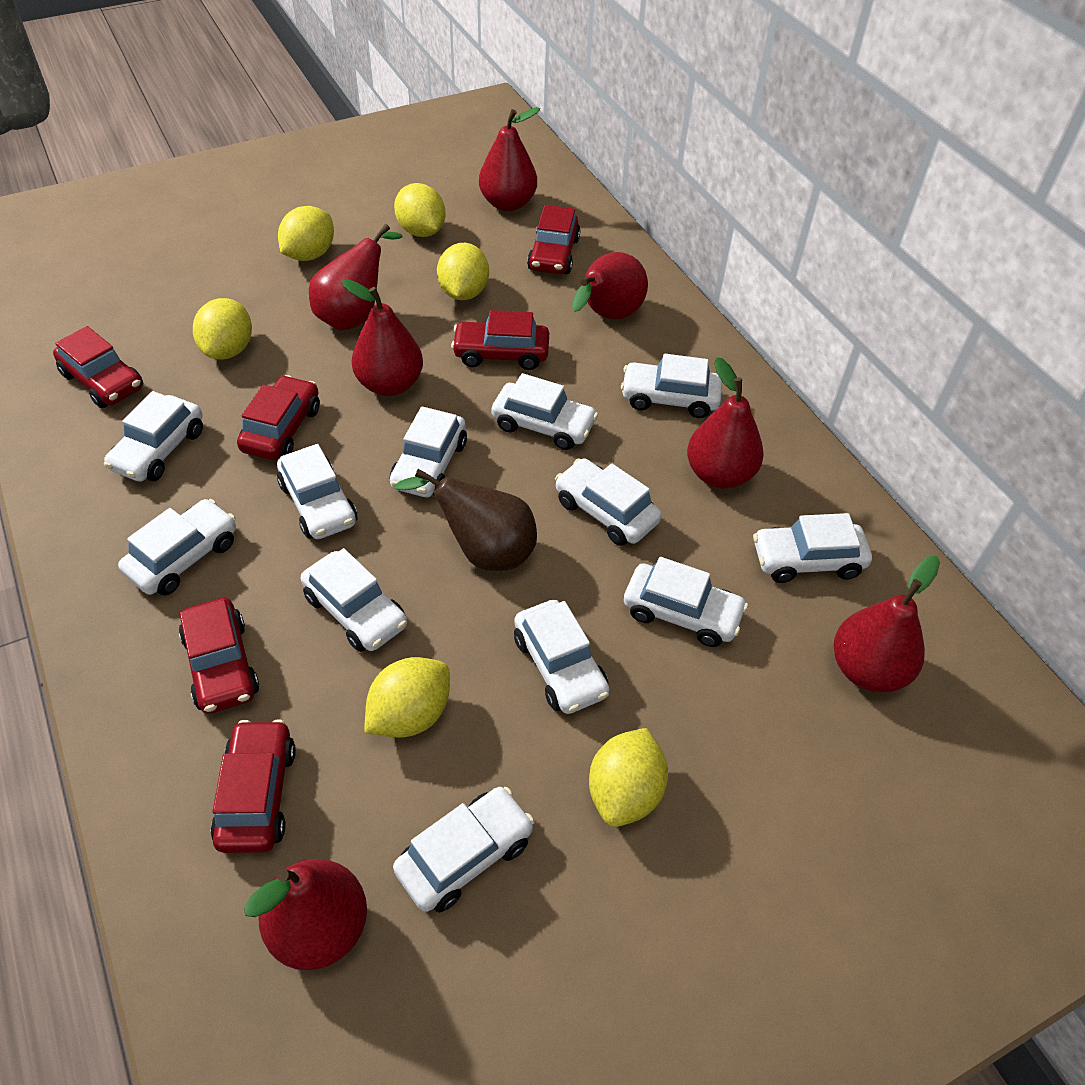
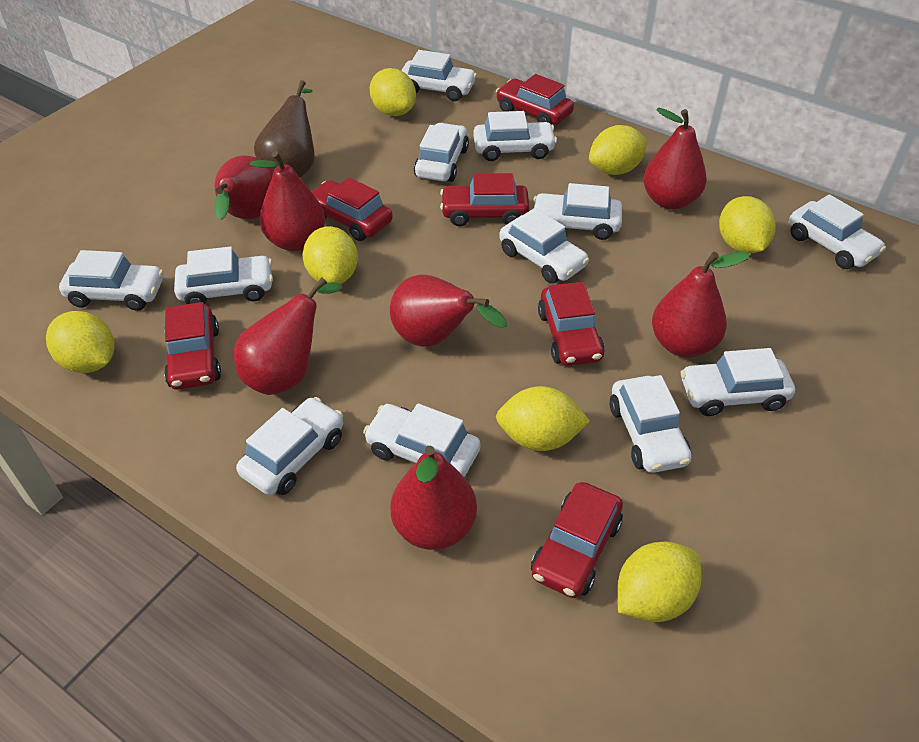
yellow lemon: [193,298,252,359] [278,206,334,261] [364,657,450,738] [394,183,446,237] [437,243,489,300] [589,728,668,827] = 6 -> [46,311,115,373] [303,226,358,284] [370,68,416,116] [496,386,590,451] [589,125,647,175] [617,541,701,622] [719,196,776,253] = 7

